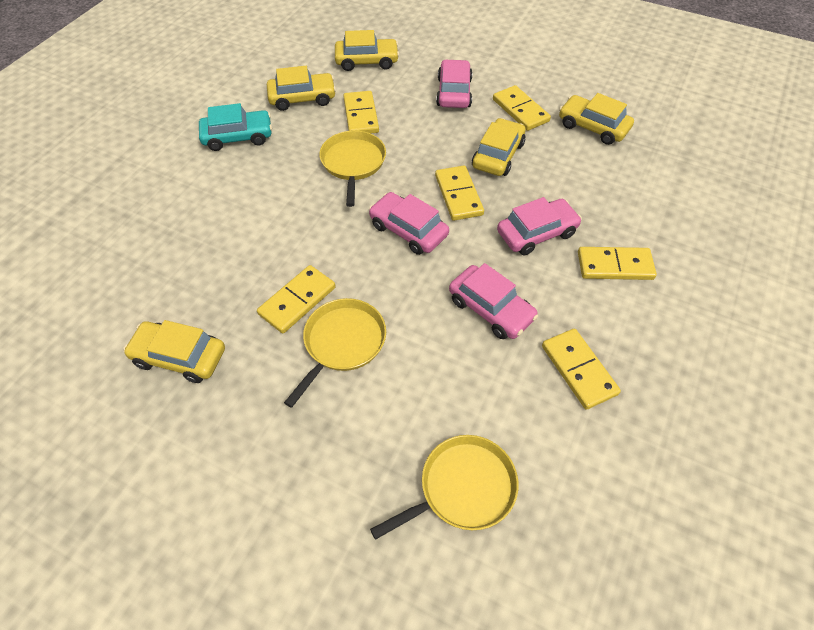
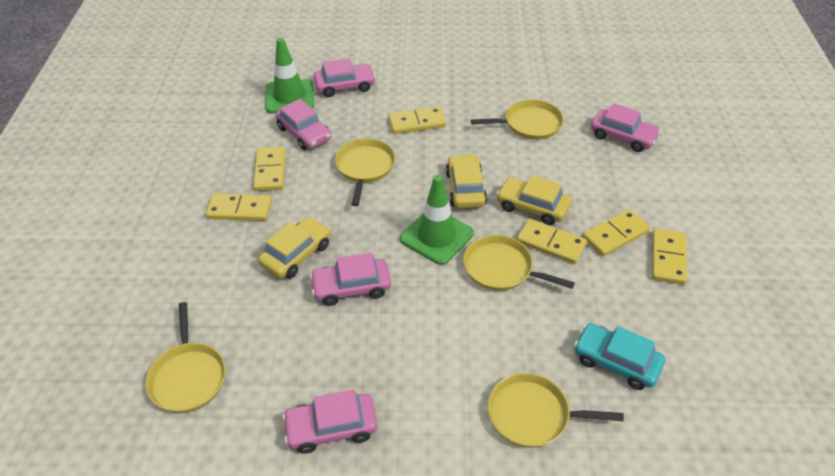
green traffic cone: none = 0 -> [265,37,314,113] [400,175,474,265] = 2
pink car: [369,192,449,255] [436,59,473,108] [449,263,538,339] [497,197,582,255] = 4 -> [275,99,332,150] [282,389,377,454] [310,253,391,306] [314,58,376,97] [591,103,661,152] = 5
yellow car: [123,320,225,383] [267,66,336,111] [335,30,399,71] [472,118,526,176] [559,93,634,145] = 5 -> [258,217,331,278] [446,154,487,208] [496,175,571,225] = 3
yellow pan: [284,298,386,408] [319,130,386,207] [370,435,518,540] = 3 -> [145,302,226,413] [335,138,396,206] [463,235,575,291] [471,99,564,140] [488,373,624,448] = 5

